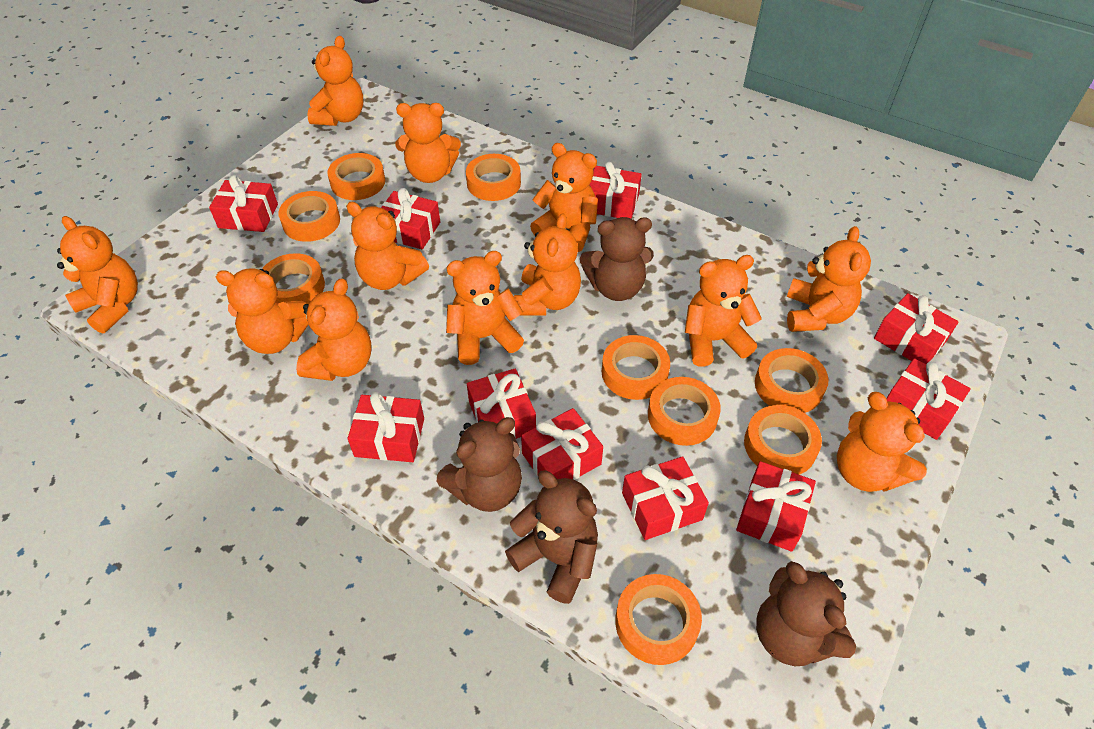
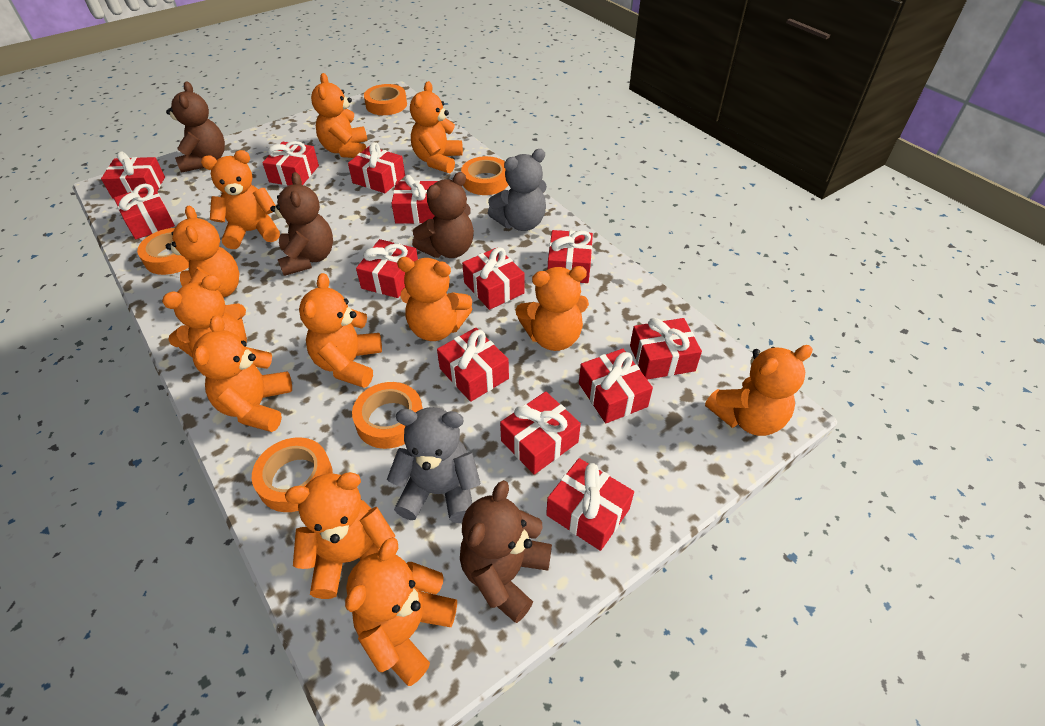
grey teddy bear: none = 0 -> [387,407,481,523] [488,149,547,231] = 2
orange tape: [262,253,325,304] [278,191,340,242] [327,153,385,200] [466,154,521,201] [602,335,670,400] [615,574,702,665] [648,377,721,446] [744,405,822,475] [755,348,829,413] = 9 -> [137,228,189,275] [252,437,333,512] [352,382,423,449] [364,84,407,115] [461,156,508,195] = 5
red gift: [209,175,278,232] [348,392,424,462] [381,188,440,249] [467,369,536,439] [521,408,603,480] [589,162,642,219] [622,456,709,540] [736,461,816,552] [874,293,959,364] [886,358,971,440] = 10 -> [101,151,165,199] [114,184,175,239] [262,141,319,186] [348,142,405,193] [356,239,418,298] [391,175,438,224] [437,328,509,402] [462,247,525,310] [500,391,581,475] [546,458,634,551] [548,230,593,283] [579,349,653,423] [630,318,702,380] = 13

